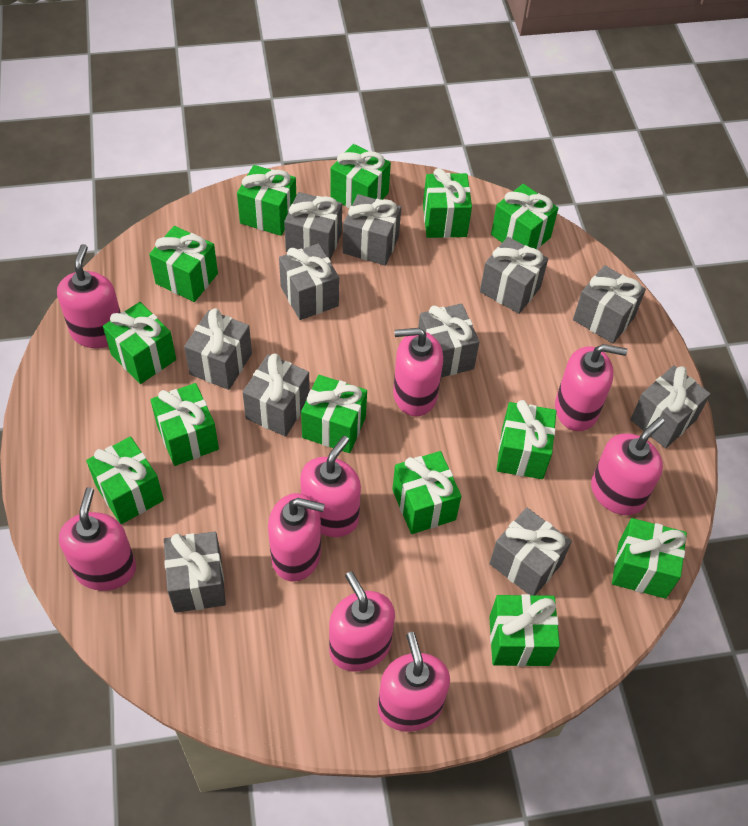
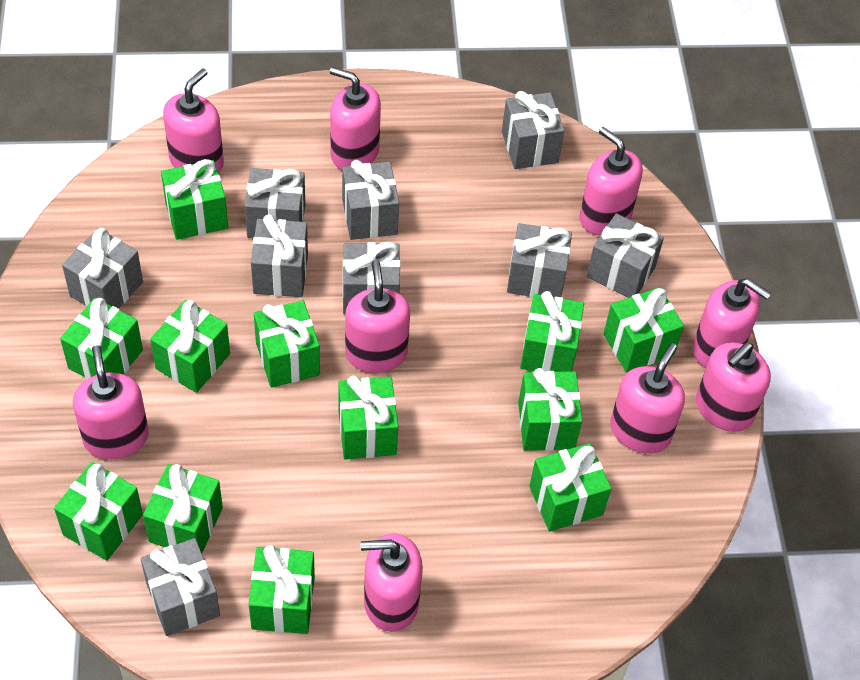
green gift: [86,437,164,524] [103,302,176,384] [149,226,218,302] [150,383,219,466] [237,165,296,236] [301,375,367,453] [331,144,391,209] [392,451,461,534] [423,168,472,238] [489,594,560,667] [491,184,558,250] [497,400,556,479] [612,518,687,599] = 13 -> [54,462,143,561] [60,298,143,379] [143,464,223,553] [150,300,230,393] [161,159,228,240] [249,545,315,634] [254,301,320,388] [338,375,398,459] [518,368,582,451] [520,291,584,372] [529,443,611,531] [603,287,684,372] = 12
grey gift: [164,532,226,613] [184,308,252,390] [242,354,310,437] [279,243,339,320] [284,192,342,260] [343,194,401,266] [418,303,480,377] [480,237,548,314] [489,508,572,595] [573,265,646,344] [630,365,711,448] = 11 -> [62,228,143,309] [141,538,220,636] [245,168,305,238] [251,214,308,297] [342,160,399,240] [343,242,401,314] [502,91,564,169] [507,223,572,298] [587,213,664,298] = 9

